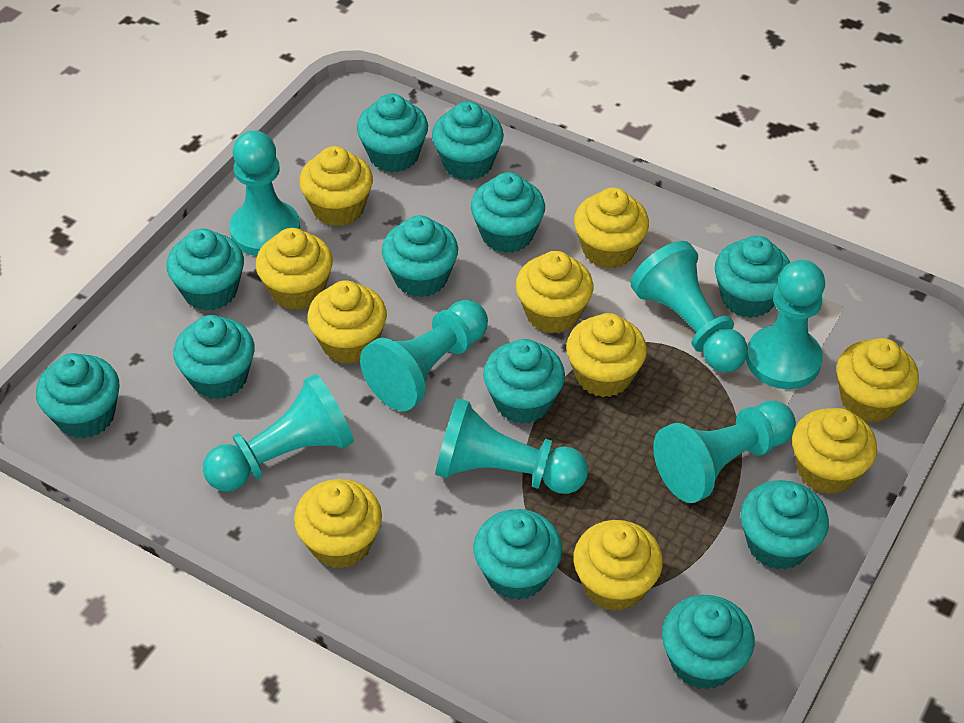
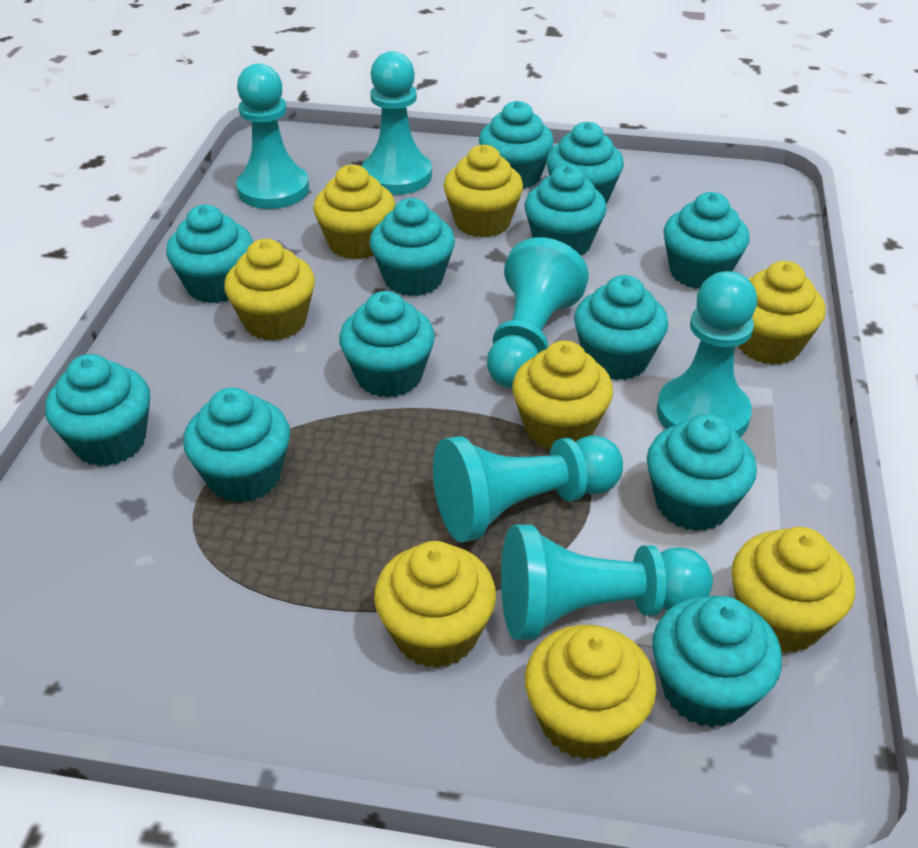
turquoise pawn: [203,374,354,492] [230,130,300,256] [360,300,488,411] [435,398,588,494] [631,241,748,373] [653,400,796,503] [746,260,825,389] = 7 -> [236,63,309,209] [362,51,432,195] [433,435,623,543] [487,237,589,388] [501,525,713,640] [657,271,757,437] = 6
yellow cupcake: [256,228,333,310] [294,479,382,568] [299,146,373,226] [307,280,387,364] [516,251,593,333] [566,313,647,397] [573,520,663,611] [574,187,649,269] [792,408,877,494] [836,338,919,423] = 10 -> [224,239,315,341] [313,165,395,260] [374,541,496,668] [443,145,523,238] [512,341,613,450] [525,625,657,760] [732,527,855,653] [738,261,826,365] = 8

